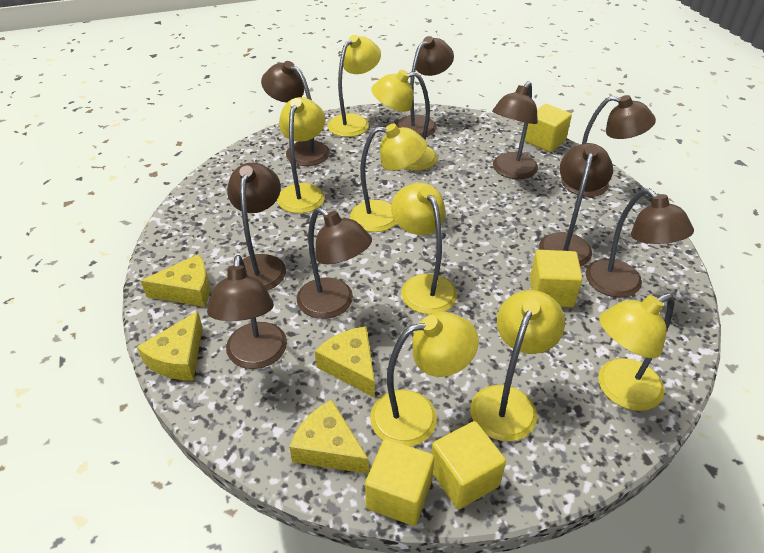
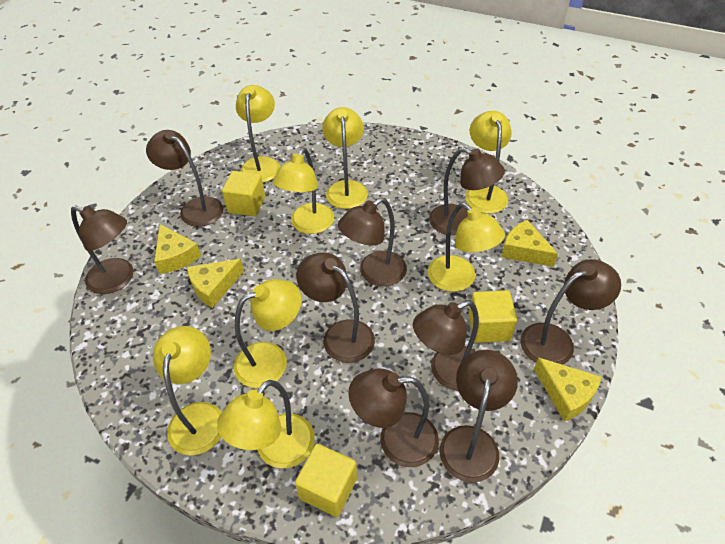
yellow cube: [365,439,434,526] [431,421,506,509] [525,104,572,152] [530,250,583,307] = 4 -> [222,171,265,216] [295,444,357,517] [469,290,517,343] = 3

